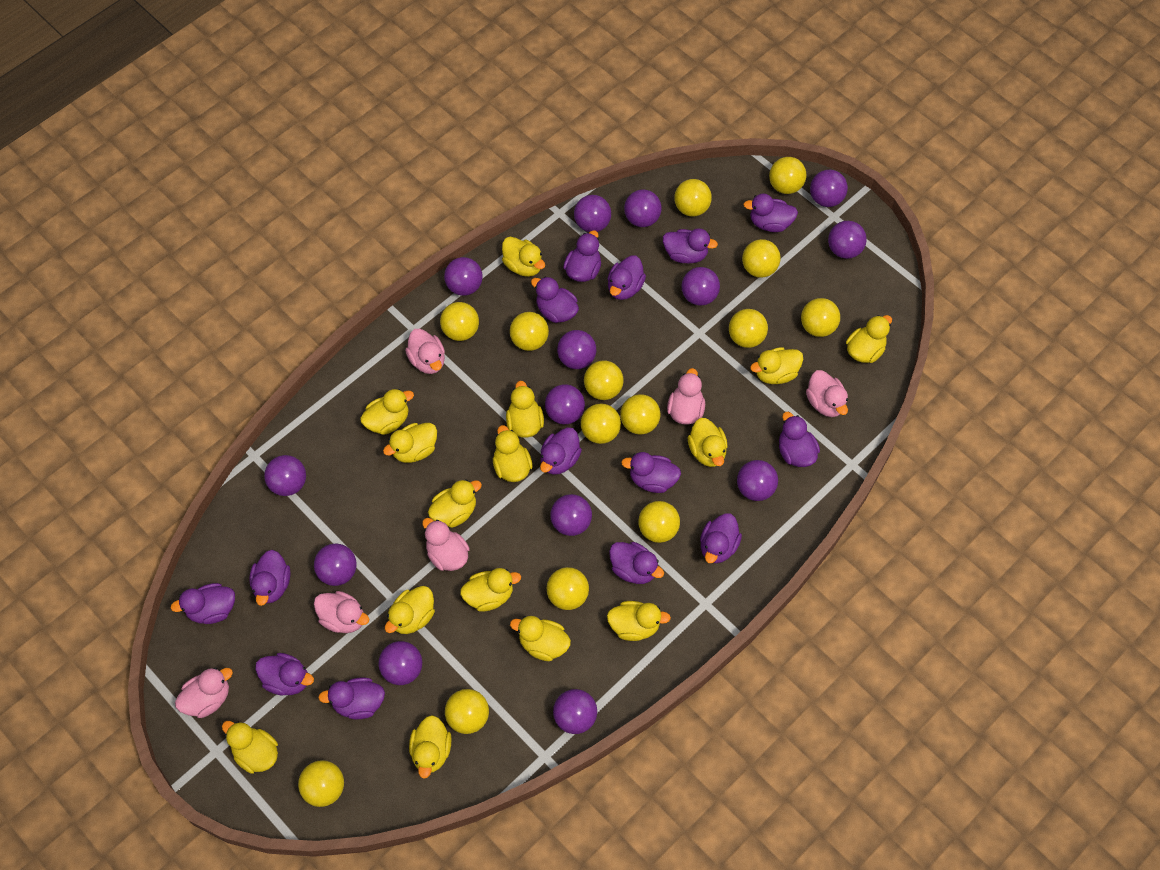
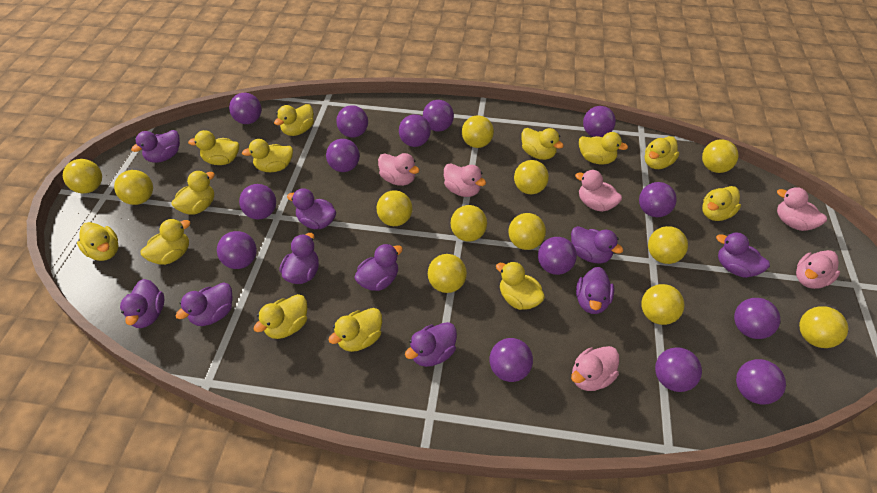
purple duck: [171,583,235,624] [249,550,291,606] [255,653,314,696] [318,677,385,719] [531,277,579,323] [540,428,582,475] [563,230,601,282] [608,255,646,300] [609,542,664,584] [621,452,681,493] [663,228,718,263] [700,513,742,563] [743,194,798,232] [779,412,820,467] = 14 -> [120,279,165,328] [131,130,180,163] [176,282,232,326] [279,233,319,284] [287,188,336,229] [354,244,403,291] [405,322,457,367] [571,226,623,263] [576,267,614,314] [716,232,770,278] = 10
yellow ball: [298,760,344,807] [440,302,479,341] [445,689,489,734] [510,312,549,351] [547,567,589,610] [581,404,621,444] [584,360,624,400] [620,394,660,435] [638,501,680,543] [674,179,712,216] [729,309,768,348] [742,239,781,278] [769,157,806,194] [801,298,840,337] = 14 -> [63,159,102,193] [114,170,153,205] [377,190,412,226] [428,254,467,293] [451,205,487,242] [462,115,494,148] [509,213,546,250] [514,160,549,194] [641,284,684,325] [648,226,688,264] [702,139,738,173] [799,306,848,348] = 12
yellow duck: [222,721,278,774] [360,389,414,435] [383,423,437,463] [385,586,435,634] [409,715,452,779] [428,479,482,528] [460,568,521,612] [493,425,533,482] [502,237,545,277] [506,381,544,438] [510,616,571,661] [607,601,671,641] [688,418,728,467] [750,347,803,384] [846,315,892,363] = 15 -> [77,222,119,261] [140,219,190,265] [171,171,215,215] [188,130,239,165] [242,139,293,172] [254,294,307,339] [274,104,314,136] [328,308,382,352] [496,261,545,310] [521,128,564,160] [579,132,628,165] [645,136,679,169] [702,186,741,221] = 13

